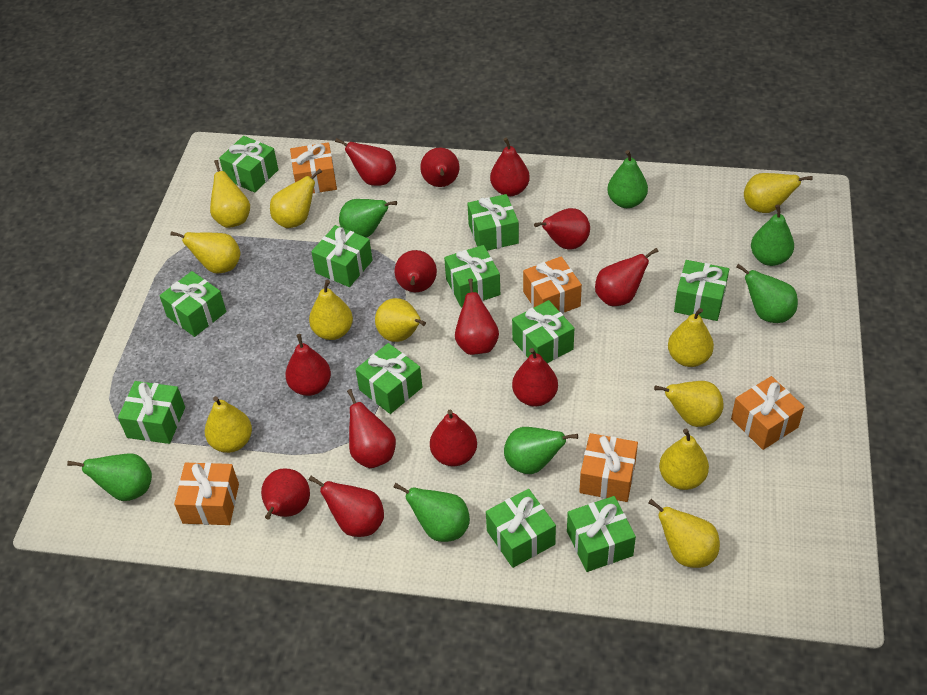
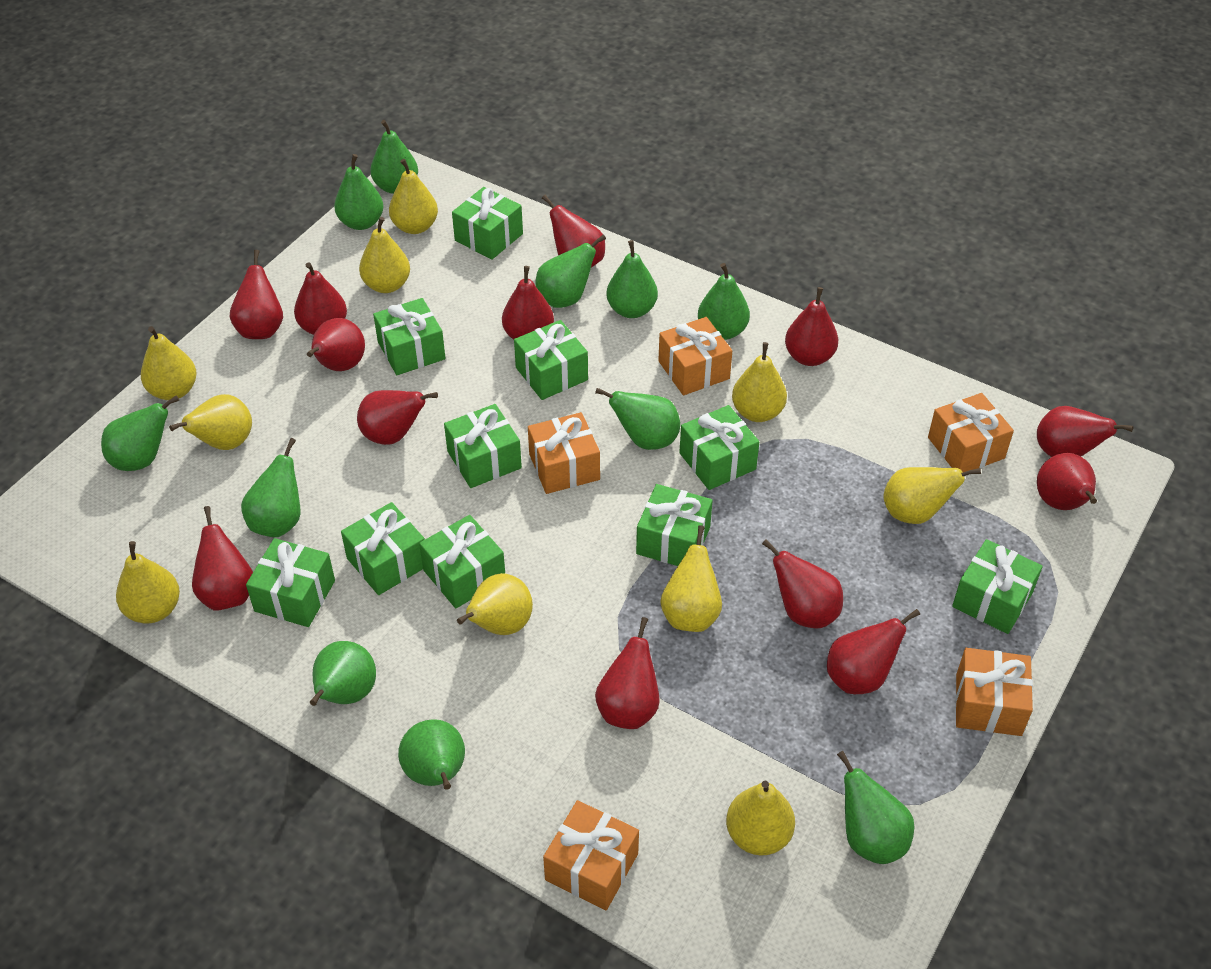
green gift: [118,381,185,444] [159,271,226,337] [219,136,279,193] [311,225,373,287] [355,343,422,414] [444,245,500,307] [467,194,519,251] [486,489,556,568] [512,300,574,363] [567,496,636,572] [674,260,729,321] = 11 -> [246,538,335,627] [341,502,425,595] [373,298,446,375] [419,515,505,608] [444,404,522,488] [452,187,523,260] [514,320,588,400] [636,484,713,566] [679,405,759,490] [952,539,1043,634] = 10
green pear: [67,453,152,501] [339,199,397,238] [393,483,470,542] [504,427,578,474] [607,150,648,208] [736,264,798,323] [751,204,794,266] = 7 -> [101,395,179,471] [241,438,301,537] [310,641,376,706] [334,154,384,230] [370,120,418,194] [398,719,465,790] [535,234,606,308] [595,388,680,450] [606,240,658,318] [698,263,750,340] [837,751,914,864] = 11
yellow pear: [170,231,241,273] [205,396,252,453] [210,160,250,228] [270,169,322,228] [309,280,353,340] [375,298,426,342] [648,499,720,568] [654,381,724,427] [659,429,709,490] [668,308,714,367] [744,173,813,213] = 11 -> [116,541,180,624] [141,326,197,400] [169,394,252,450] [359,217,410,293] [389,159,438,234] [457,573,533,635] [660,525,722,632] [726,780,795,856] [732,342,787,422] [883,467,981,524] = 10

